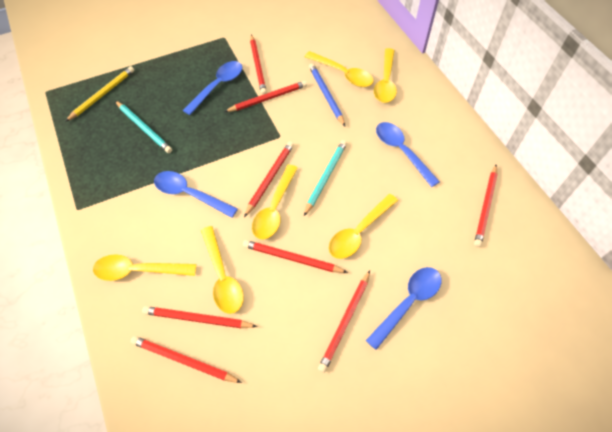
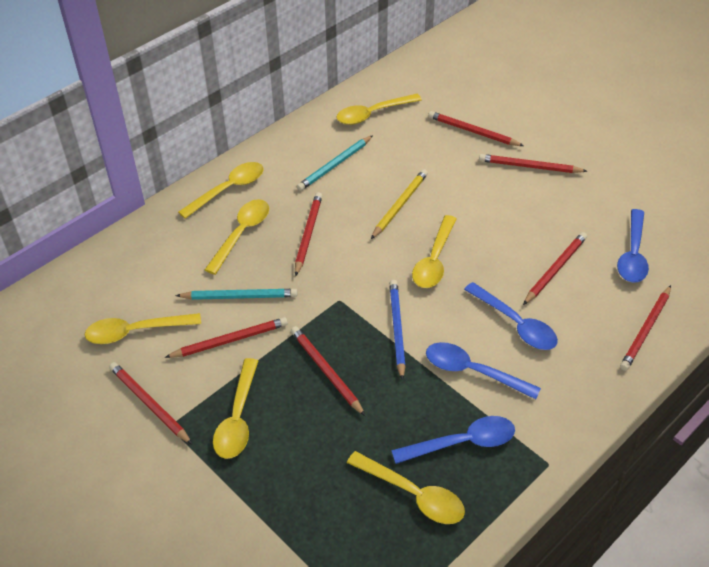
yellow spoon: [93,254,196,281] [201,226,244,314] [252,164,298,240] [305,51,374,87] [329,194,398,259] [374,48,397,103] = 6 -> [85,313,201,344] [178,162,264,219] [205,199,269,275] [213,358,258,459] [336,94,422,125] [347,451,465,524] [412,215,457,288] = 7

